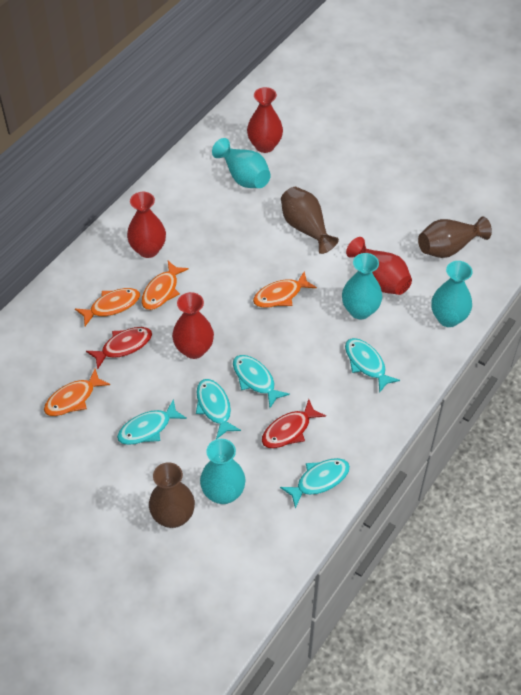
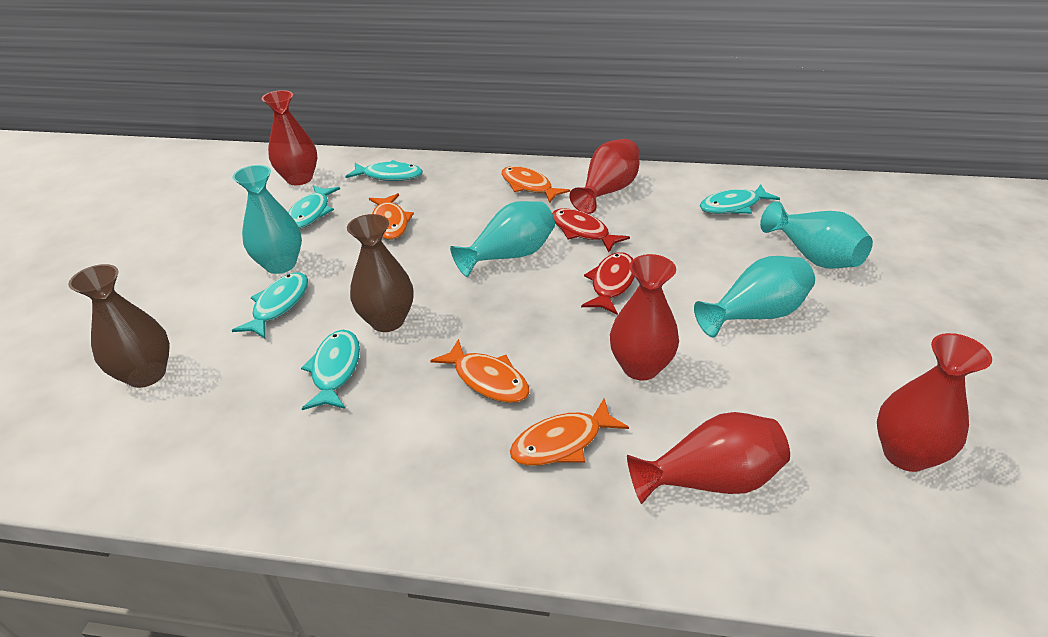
brown vase: [149,462,195,528] [281,187,339,254] [418,217,492,258] = 3 -> [68,264,170,388] [347,214,413,332] = 2
red vase: [127,192,166,258] [172,292,214,359] [247,87,283,153] [346,237,412,295] = 4 -> [262,90,318,185] [569,139,640,214] [610,254,679,380] [627,412,790,504] [877,333,992,472] = 5

